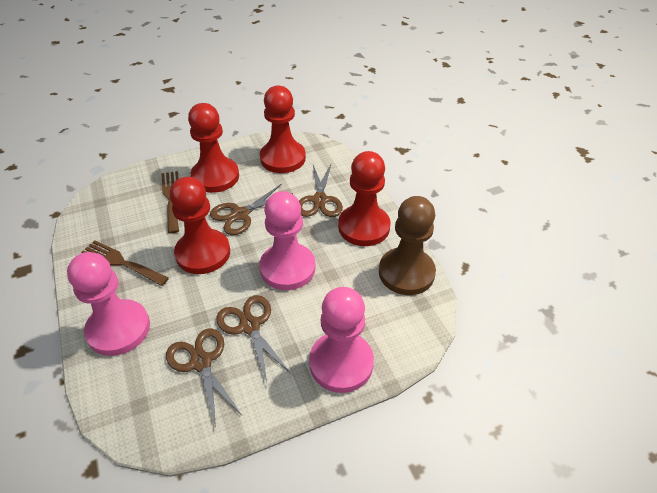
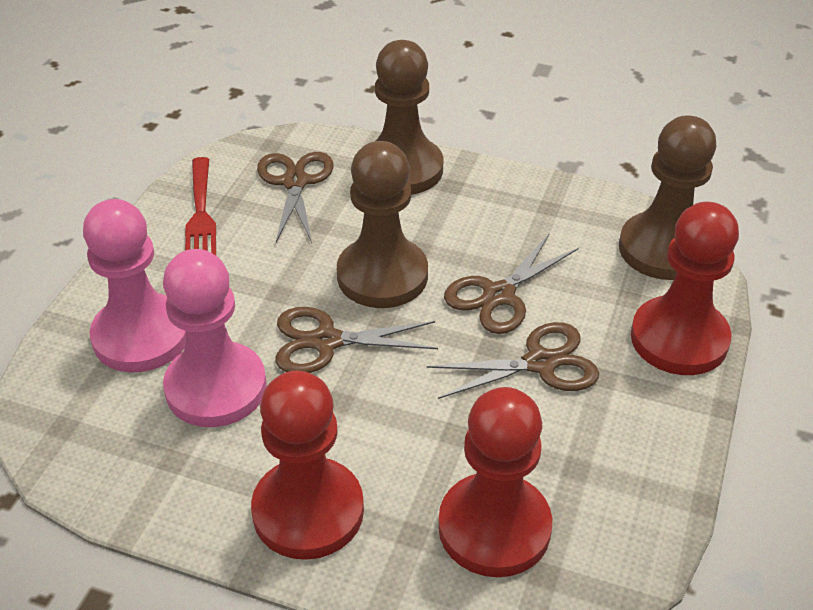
brown fork: [81,240,169,286] [161,171,179,234] = 2 -> none = 0
brown pawn: [379,196,436,295] = 1 -> [337,141,428,308] [375,40,443,195] [619,115,717,280] = 3
pink pawn: [67,252,150,356] [259,191,315,290] [309,287,374,393] = 3 -> [83,199,185,373] [163,249,267,427] = 2
red fork: none = 0 -> [185,157,216,255] = 1
red pawn: [170,177,230,274] [188,103,239,193] [260,85,306,173] [338,151,390,246] = 4 -> [251,371,364,560] [438,387,552,577] [631,202,739,375] = 3

